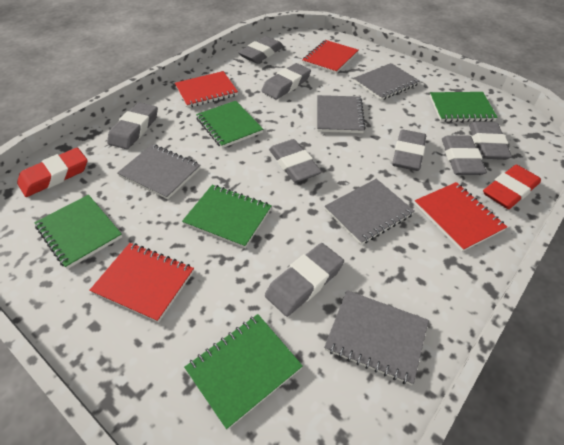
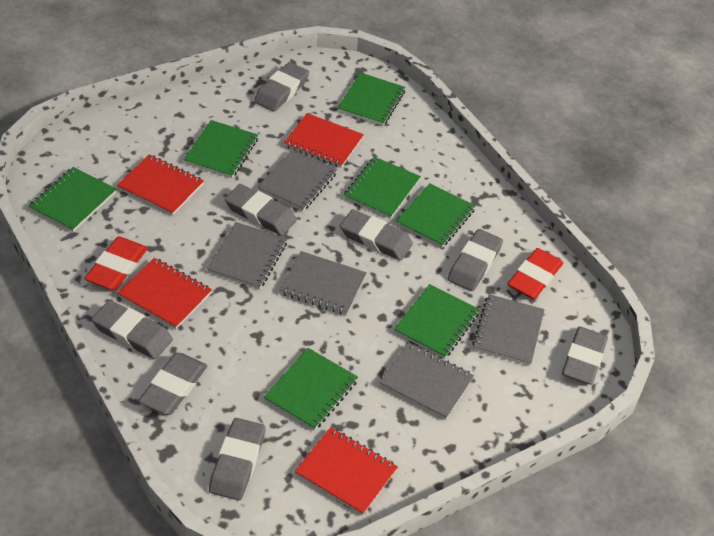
green notebook: [34,195,122,269] [182,185,272,248] [184,314,303,430] [196,101,263,148] [430,92,498,122] = 5 -> [29,167,117,232] [184,120,258,178] [264,348,358,431] [337,73,406,126] [344,157,421,219] [394,284,480,359] [396,183,475,247] = 7

